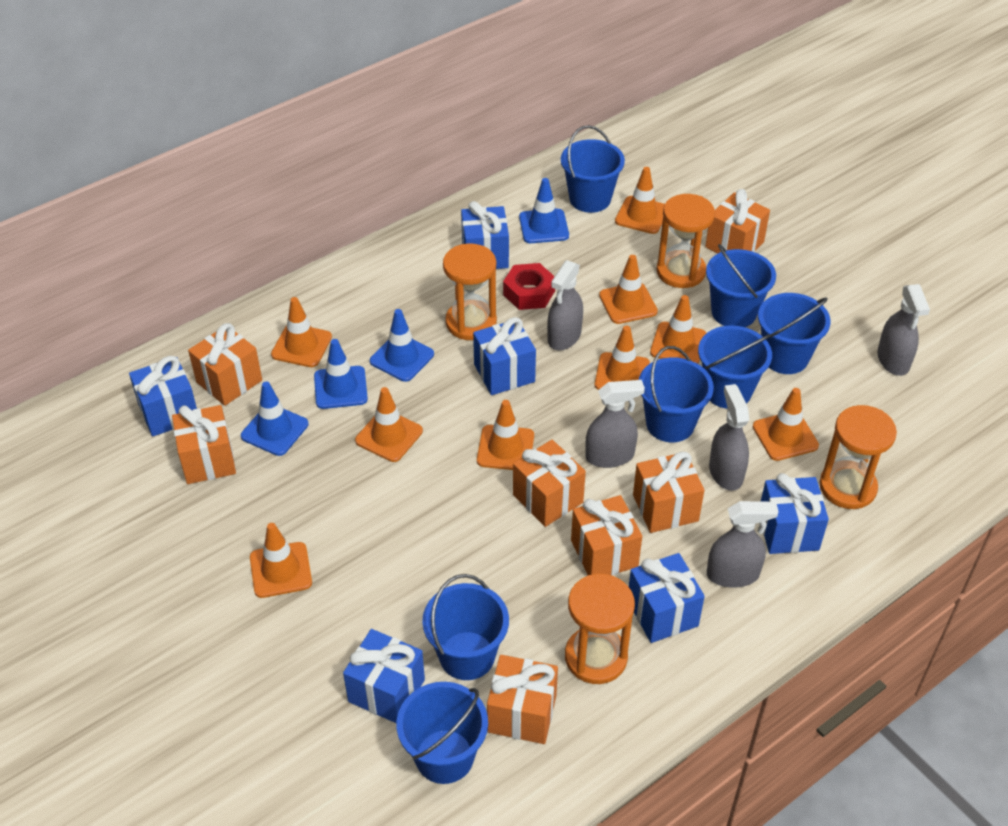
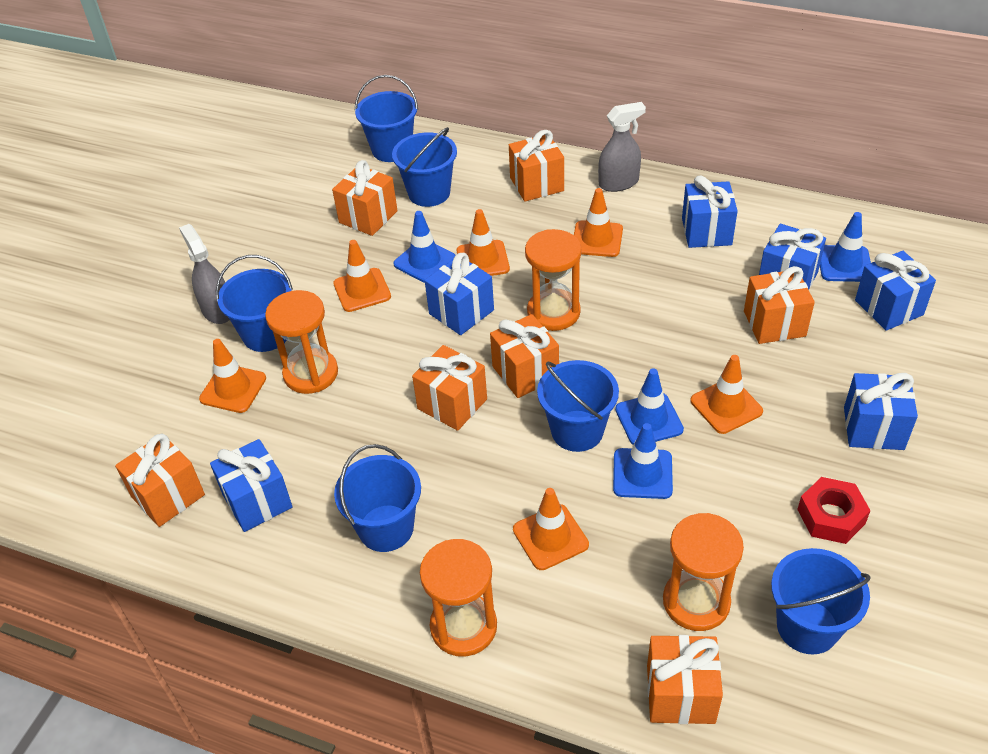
blue bucket: [396,682,488,784] [422,574,509,680] [561,125,625,213] [639,346,714,442] [698,325,772,409] [706,244,776,327] [758,293,831,374] = 7 -> [216,255,293,352] [334,444,421,552] [355,75,418,162] [392,127,457,207] [537,360,619,452] [771,548,871,655] = 6
grey spray bottle: [547,260,583,350] [585,380,645,468] [707,501,779,588] [709,384,750,491] [877,284,930,376] = 5 -> [179,224,230,324] [598,102,646,192] = 2
orange traffic cone: [250,523,312,598] [271,297,332,367] [355,387,423,462] [477,400,534,470] [595,326,650,396] [599,255,658,324] [615,167,665,234] [650,295,706,364] [753,388,819,461] = 9 -> [199,339,266,413] [333,240,391,312] [457,209,510,276] [513,488,589,570] [574,188,623,257] [690,355,763,434] = 6

